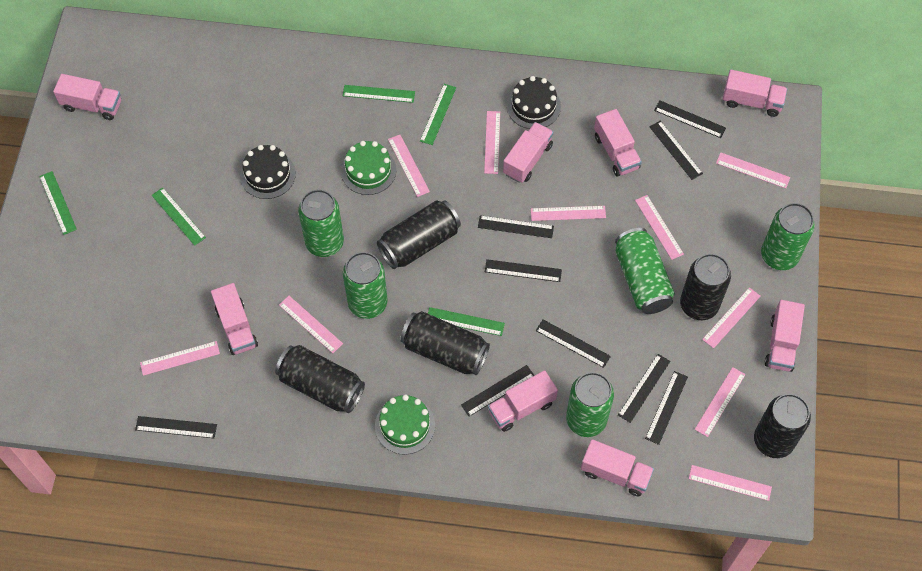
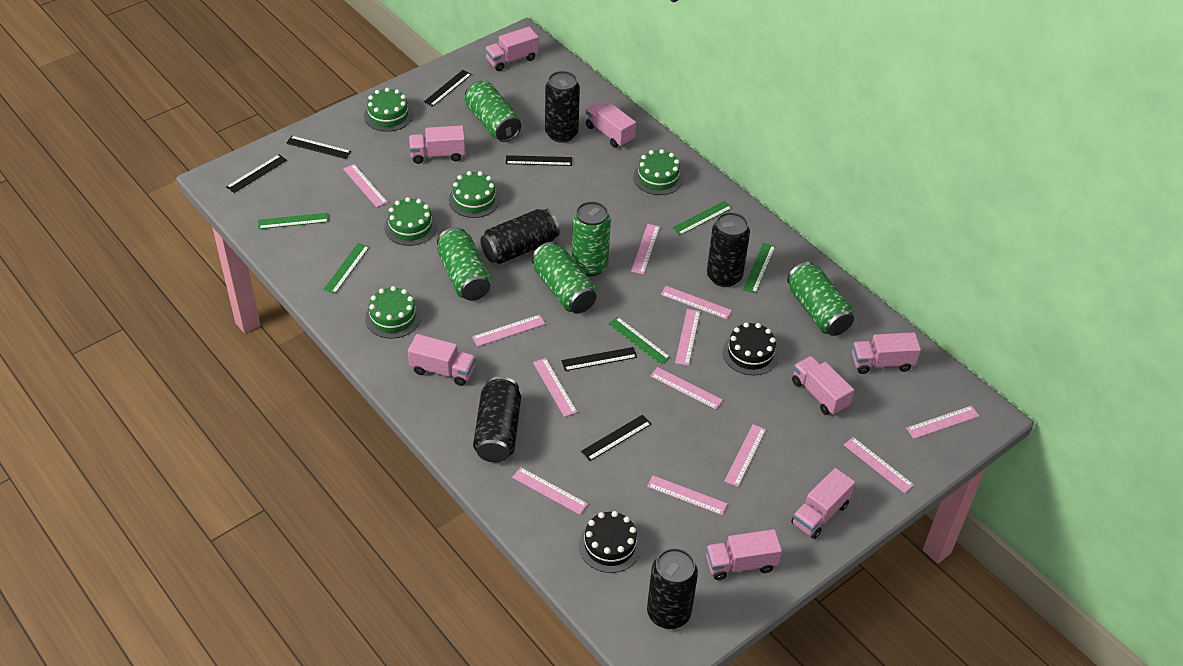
black ruler: [135,416,217,438] [461,365,535,417] [478,215,554,238] [485,259,562,282] [536,319,611,368] [618,354,670,423] [645,371,688,445] [649,121,703,180] [654,100,726,138] = 9 -> [226,154,287,193] [286,136,351,159] [424,70,472,107] [506,155,572,166] [561,347,637,371] [581,415,651,461] = 6
green cake: [341,141,396,195] [375,394,435,455] = 2 -> [364,88,413,132] [365,286,421,339] [384,197,437,246] [449,171,500,218] [633,149,683,195] = 5
pink ruler: [140,341,220,376] [279,296,343,353] [388,135,430,197] [484,111,500,174] [531,206,606,221] [635,195,684,260] [689,465,772,501] [695,367,746,437] [702,287,761,348] [716,152,790,188] = 10 -> [343,164,388,207] [472,315,545,347] [512,467,588,515] [533,358,577,417] [631,224,660,274] [647,475,728,515] [650,367,723,409] [661,286,732,320] [675,309,700,366] [724,424,766,487] [844,437,914,493] [906,406,979,439] = 12

